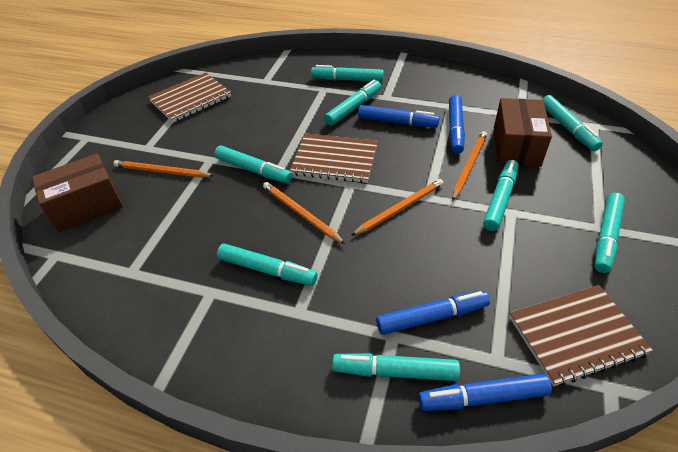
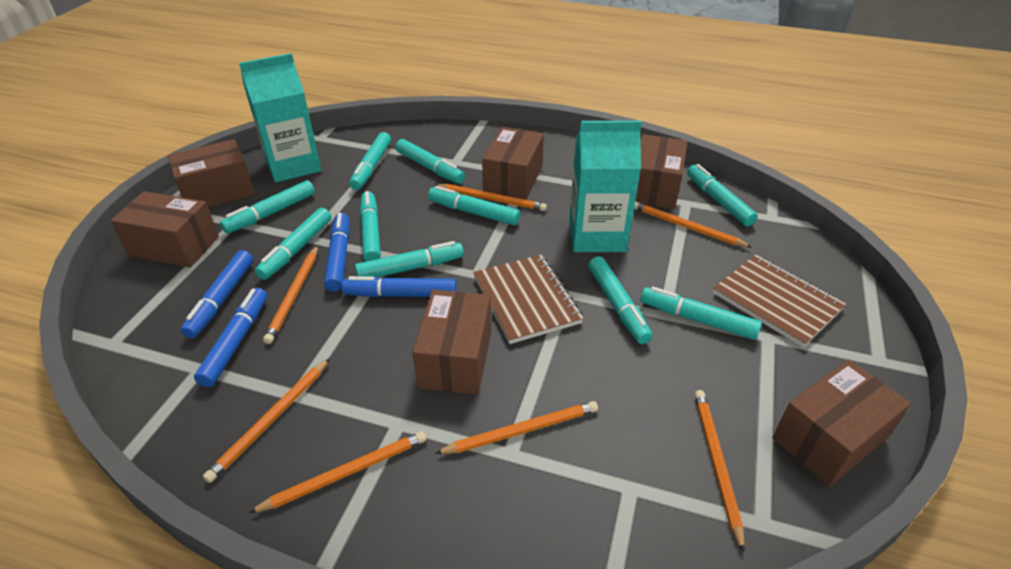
brown box: [32,153,123,232] [494,98,552,167] = 2 -> [110,191,219,268] [168,139,255,207] [413,290,491,395] [482,127,544,200] [635,134,687,209] [773,360,911,487] = 6
brown notebook: [148,73,231,123] [290,134,378,183] [509,285,653,386] = 3 -> [473,255,584,344] [713,255,846,348] = 2
orange pencil: [114,160,214,178] [263,182,345,244] [351,179,444,236] [452,131,487,201] = 4 -> [203,358,330,483] [249,431,426,513] [263,245,318,344] [435,184,547,211] [435,401,598,454] [634,201,752,247] [694,390,745,553] = 7
turquoise carton: none = 0 -> [239,53,321,182] [569,121,642,252] = 2
turquoise marker: [214,146,292,183] [217,243,317,286] [311,65,384,82] [324,80,381,126] [332,353,460,381] [483,160,519,231] [542,95,603,151] [594,193,625,273] = 8 -> [220,180,315,234] [255,208,331,280] [349,132,391,190] [355,241,464,277] [360,191,381,261] [395,139,465,184] [428,186,520,225] [588,256,652,344] [640,286,762,340] [687,164,758,227] = 10

